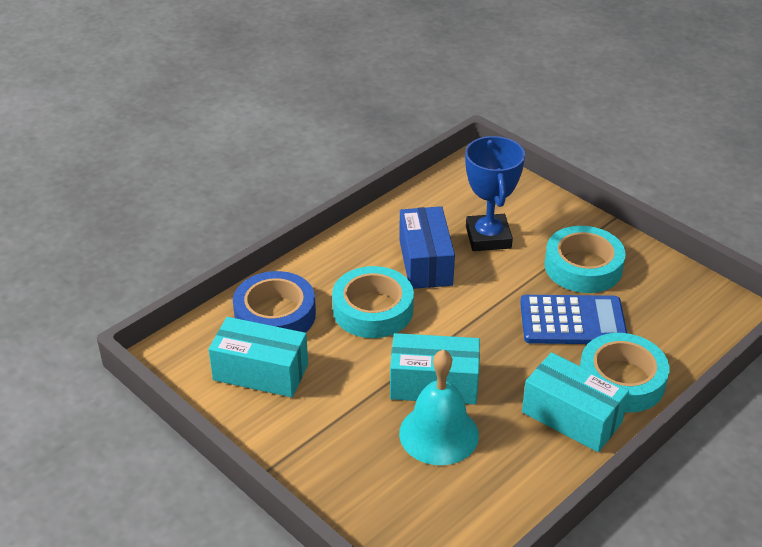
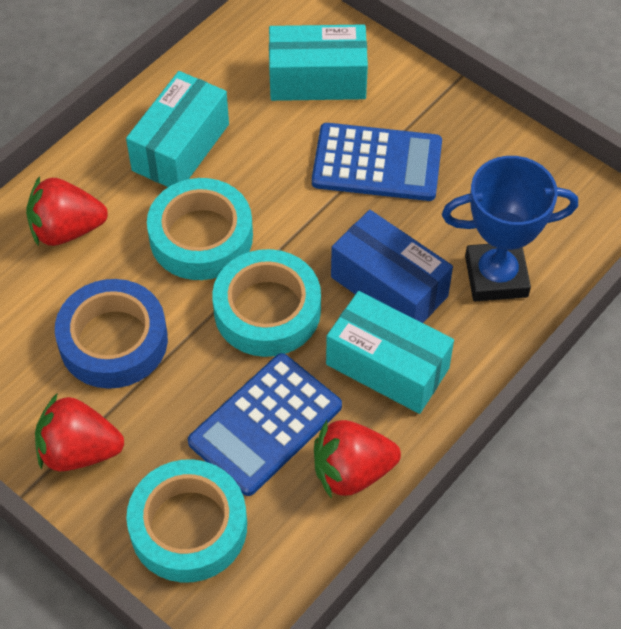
blue calculator: [520,295,627,344] = 1 -> [188,353,342,496] [312,123,442,201] = 2
red strawberry: none = 0 -> [26,176,108,246] [35,394,124,471] [314,420,401,499] = 3
turquoise bell: [399,350,479,465] = 1 -> none = 0

